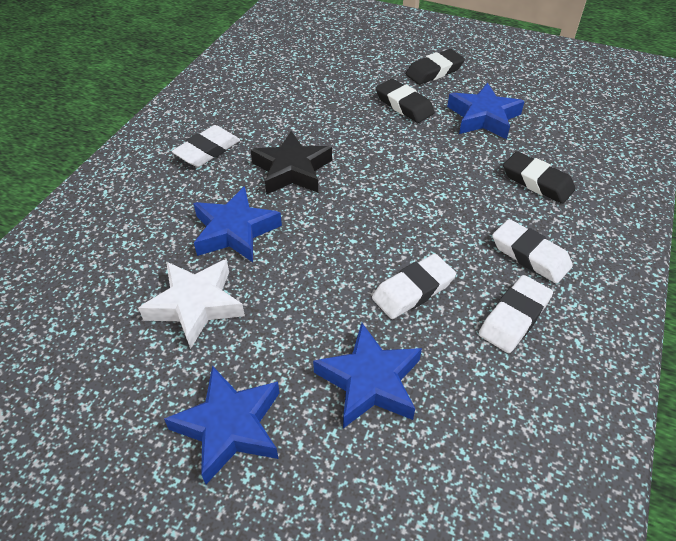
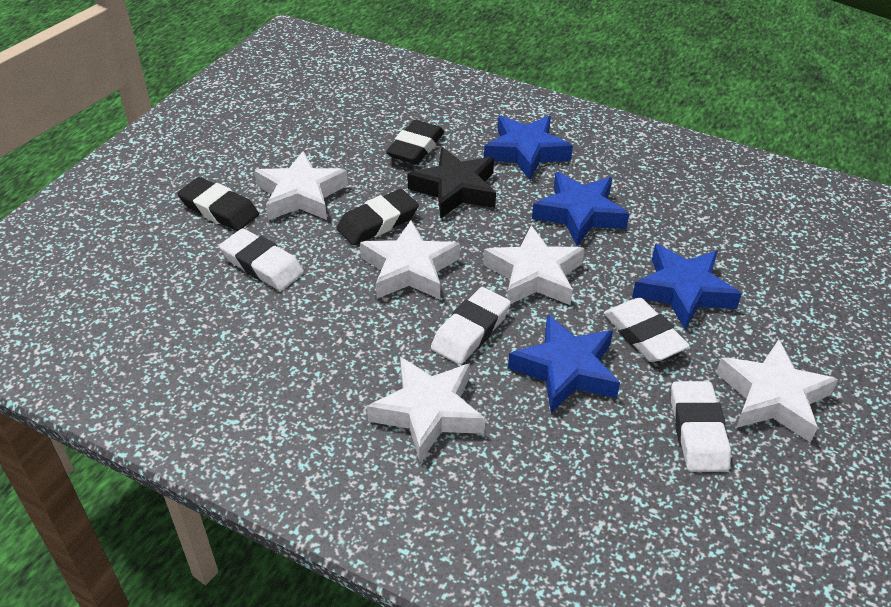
white star: [138,259,245,349] = 1 -> [255,151,348,220] [360,220,460,299] [367,357,485,462] [483,226,585,305] [716,340,838,443] = 5

